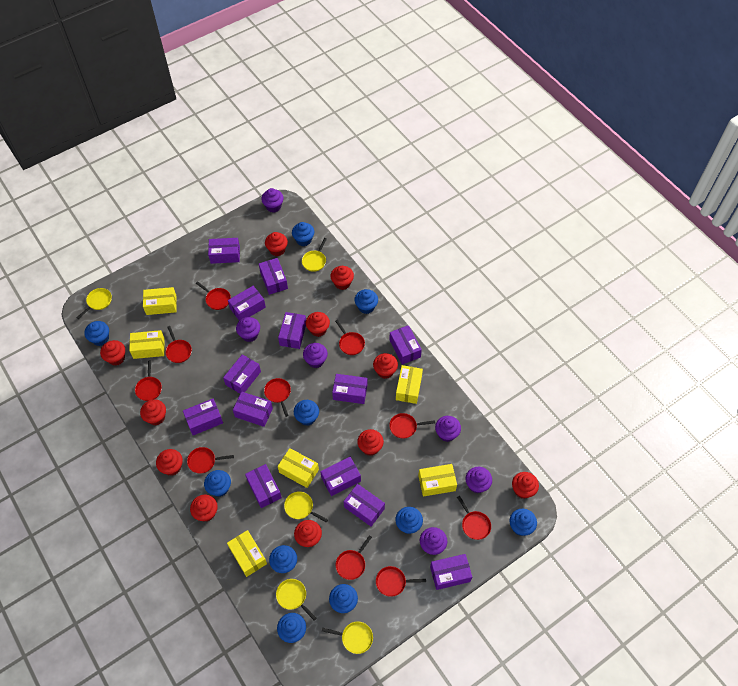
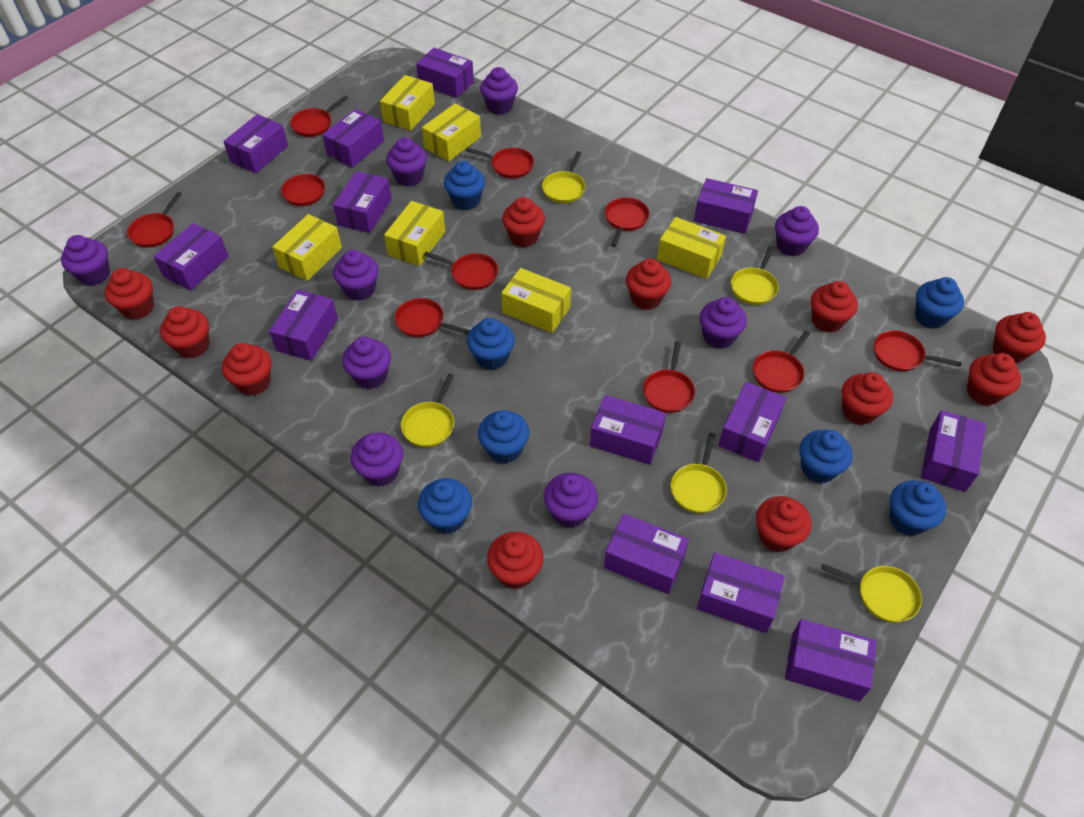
blue cupcake: [85,321,109,346] [204,470,231,497] [269,545,297,573] [277,613,306,643] [292,222,314,246] [294,400,319,426] [329,584,358,613] [354,289,378,314] [396,507,423,534] [509,509,537,536] = 10 -> [418,478,472,534] [444,161,485,210] [467,318,515,370] [478,410,529,463] [800,430,853,483] [889,480,946,536] [915,277,964,329] = 7
purple cupcake: [236,317,260,342] [261,188,284,213] [303,343,328,368] [420,527,447,555] [435,416,461,442] [466,467,492,493] = 6 -> [61,235,110,286] [333,250,379,301] [342,337,391,389] [351,433,403,487] [386,137,427,186] [480,67,518,115] [544,473,598,528] [700,297,747,349] [775,206,819,256] = 9

